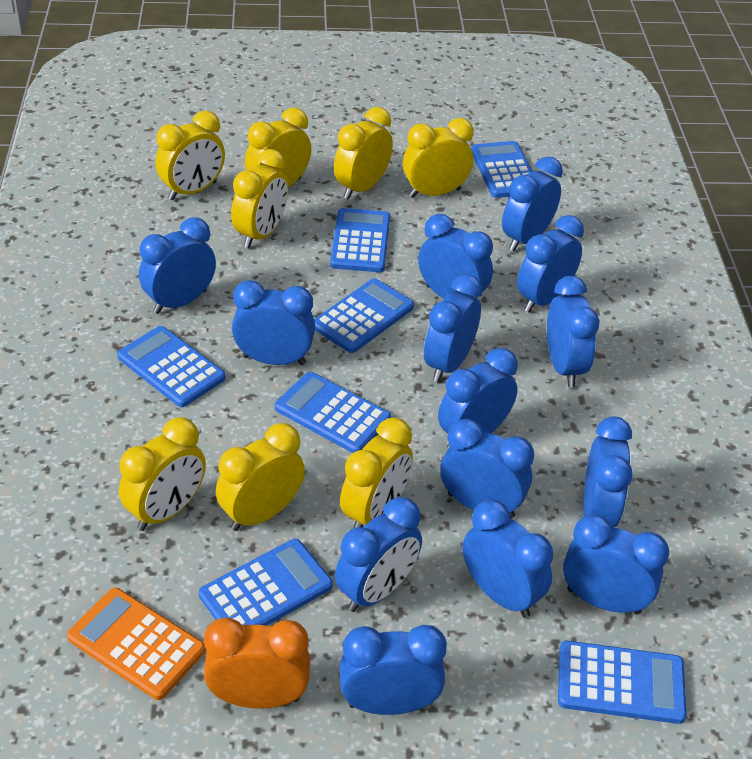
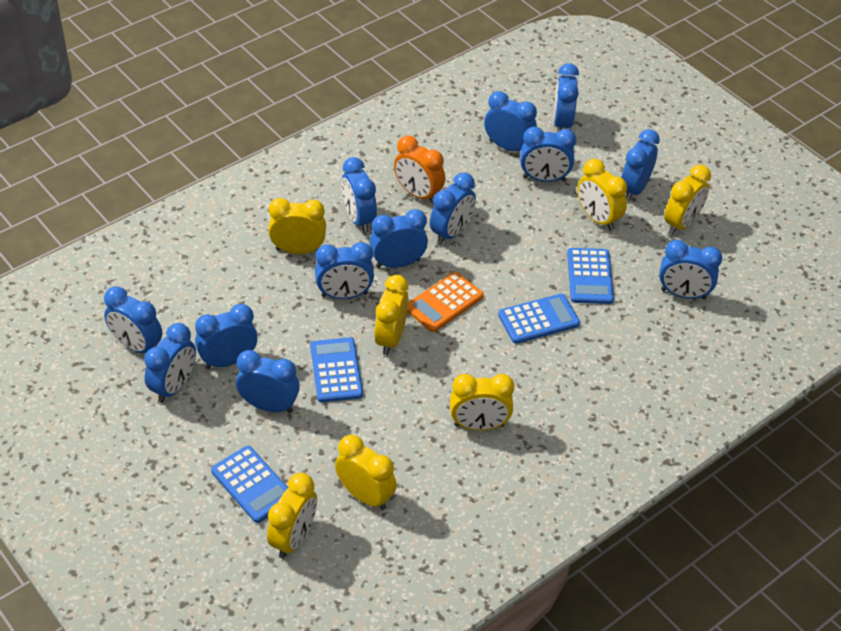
blue calculator: [117,326,226,407] [199,539,333,626] [275,372,391,453] [314,278,414,353] [330,208,390,272] [471,141,532,198] [558,641,687,724] = 7 -> [211,446,288,523] [310,337,363,402] [498,294,580,344] [567,248,614,304] = 4
blue clock: [139,217,216,314] [232,280,315,365] [335,497,422,612] [340,625,447,715] [418,214,493,299] [424,274,483,382] [438,348,518,448] [440,419,534,518] [463,500,553,618] [502,157,563,251] [517,215,584,313] [547,276,600,387] [563,514,669,614] [583,416,633,527] = 14 -> [104,286,162,353] [144,323,196,403] [195,304,258,369] [236,350,300,413] [315,242,374,299] [342,157,377,233] [370,209,428,268] [430,173,476,245] [484,91,537,151] [520,127,576,182] [553,63,579,130] [621,129,660,201] [659,240,722,300] = 13
yellow clock: [119,417,206,531] [156,111,225,200] [216,423,305,531] [231,149,288,248] [245,108,311,187] [334,107,393,200] [340,417,413,529] [403,118,474,198] = 8 -> [267,473,317,558] [268,198,326,254] [335,435,397,510] [374,275,409,355] [450,374,514,431] [577,159,627,231] [664,165,711,235] = 7

